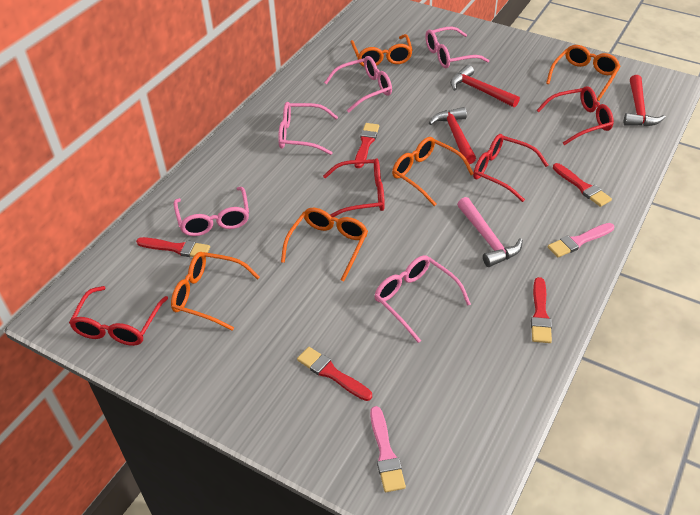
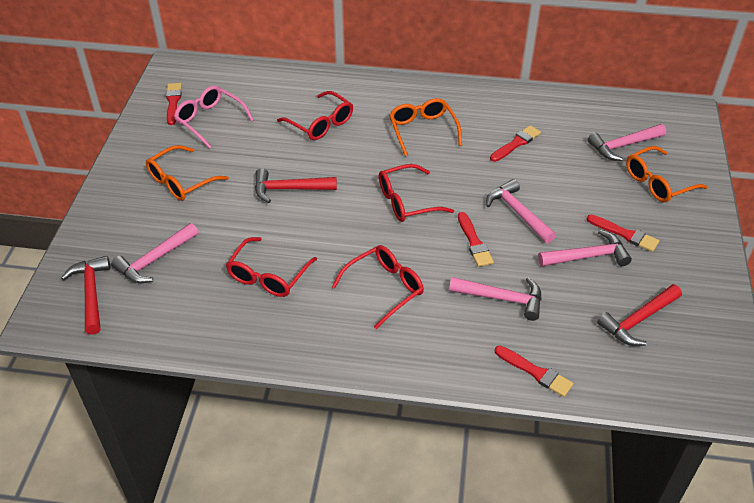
orange glasses: [171,252,260,331] [281,208,368,282] [351,34,413,67] [392,137,473,206] [546,45,621,101] = 5 -> [146,145,229,201] [389,98,462,157] [626,146,708,202] = 3
pink brush: [370,406,406,492] [548,223,614,258] = 2 -> none = 0
pink glasses: [174,187,249,236] [278,102,338,155] [324,56,392,112] [374,255,471,343] [425,26,490,68] = 5 -> [174,85,254,149] = 1
pink hammer: [457,197,523,267] = 1 -> [111,223,199,283] [449,277,542,321] [486,179,556,243] [538,229,632,267] [588,124,666,161] = 5

